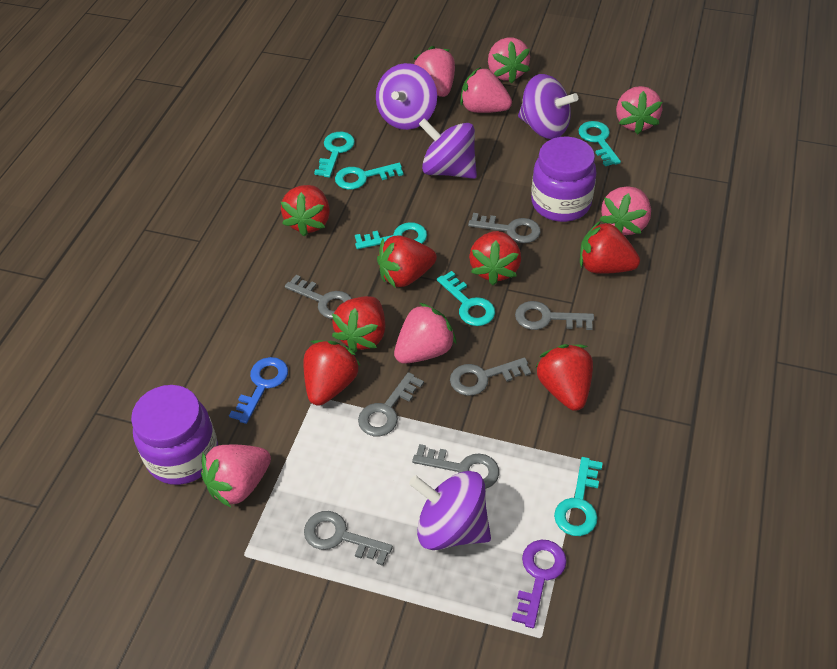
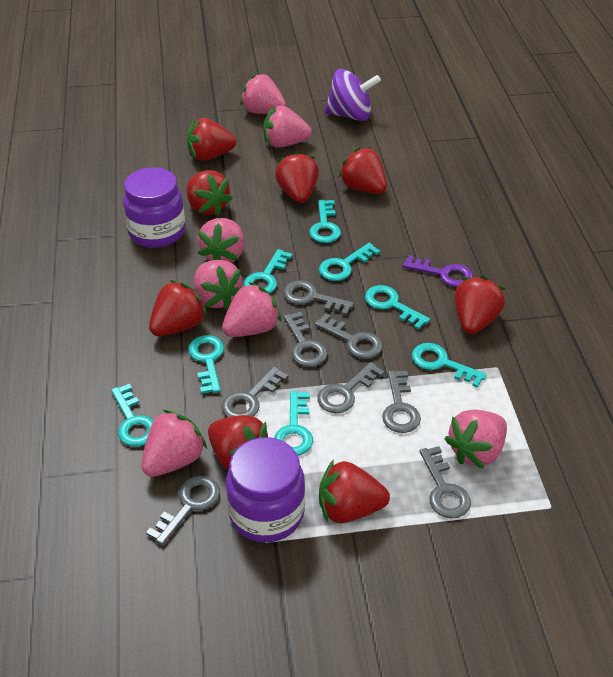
blue key: [229,357,288,424] = 1 -> none = 0
grey key: [285,275,352,319] [304,511,393,566] [358,372,424,436] [412,444,499,489] [450,357,531,396] [468,213,541,243] [515,301,594,330] = 7 -> [146,476,220,545] [222,366,288,417] [283,281,354,316] [284,312,327,367] [315,314,382,359] [317,362,385,413] [382,370,421,433] [420,446,471,519] = 8
purple spinning top: [376,63,437,130] [409,471,491,550] [419,118,477,179] [518,74,578,139] = 4 -> [324,69,381,121] = 1
red strawberry: [281,185,330,237] [304,340,361,406] [332,296,385,352] [377,235,437,287] [469,231,521,285] [535,344,593,411] [580,221,640,274] = 7 -> [149,280,207,336] [186,170,233,216] [187,118,236,161] [208,415,268,470] [275,151,319,203] [319,459,390,523] [338,147,387,194] [454,276,505,334] = 8
turquoise key: [314,132,355,178] [335,163,403,190] [355,222,427,249] [437,271,495,326] [554,457,603,536] [578,121,621,166] = 6 -> [111,384,153,447] [188,335,224,394] [244,249,293,293] [274,391,313,456] [309,200,341,243] [319,243,380,281] [365,285,430,330] [412,343,487,388] = 8

